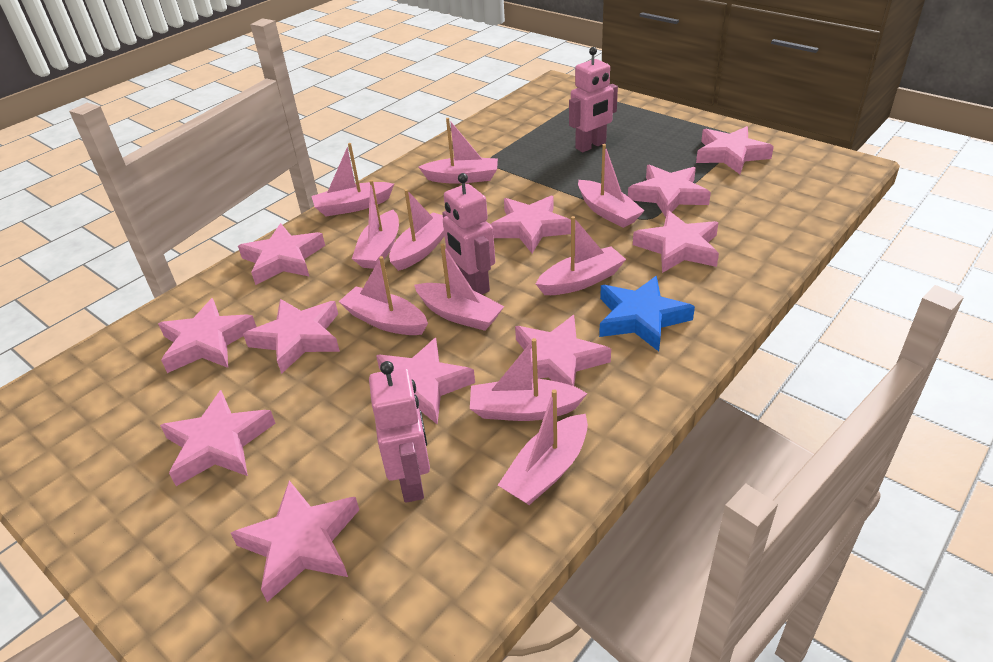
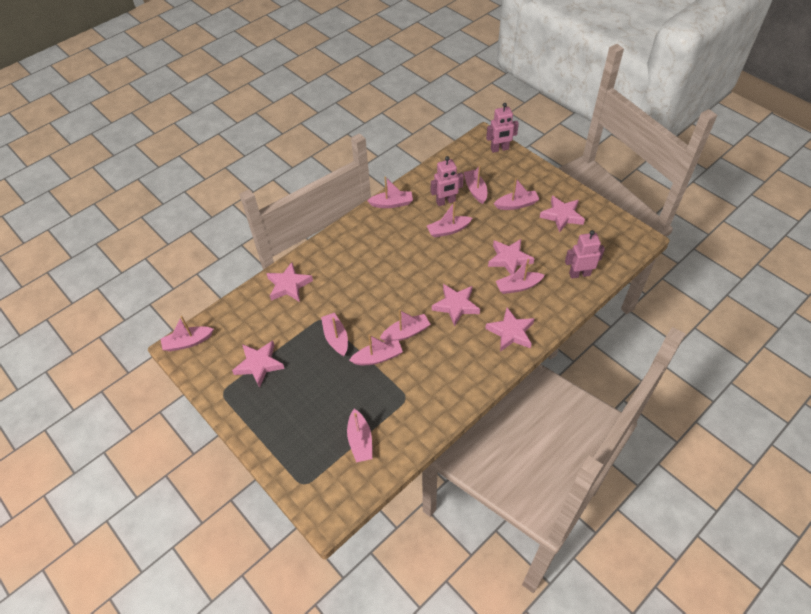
blue star: [599,276,695,352] = 1 -> none = 0
pink star: [158,298,256,373] [160,390,276,486] [231,480,359,602] [238,223,325,285] [243,299,340,374] [376,338,475,425] [490,196,571,253] [515,315,611,386] [628,164,711,217] [633,210,719,273] [696,126,774,174] = 11 -> [232,340,285,388] [266,262,313,302] [432,284,480,327] [485,308,535,352] [488,239,535,275] [540,196,585,233] = 6

